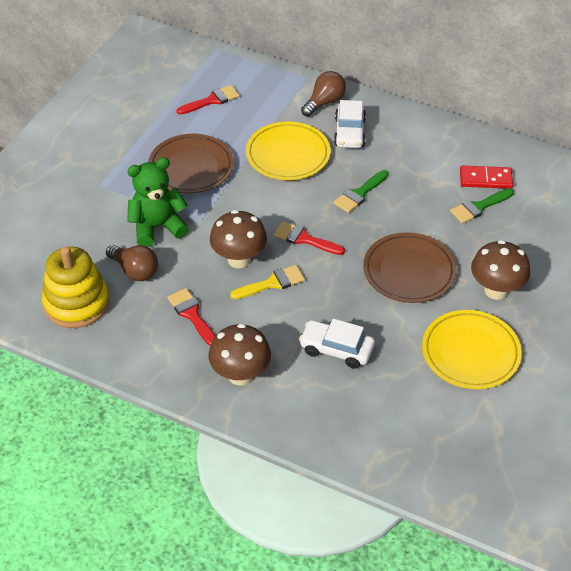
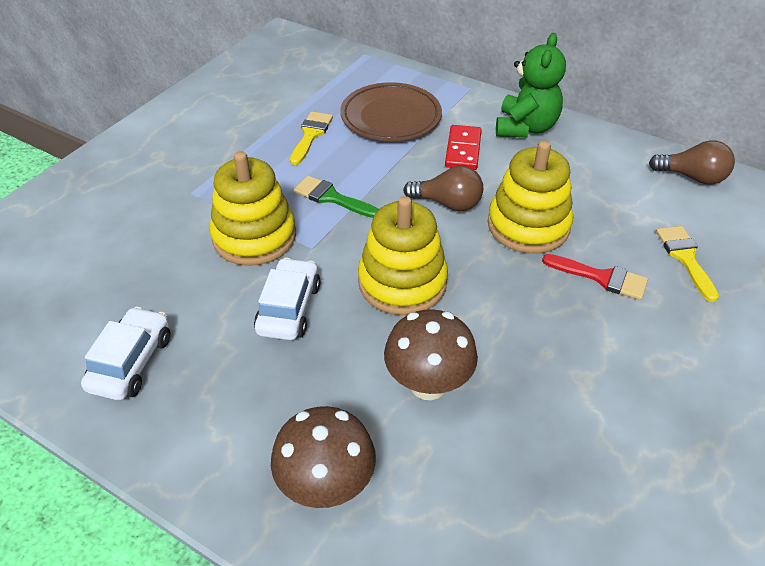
brown mushroom: [208,323,271,386] [210,210,267,268] [471,240,530,300] = 3 -> [271,406,376,508] [384,309,478,400] = 2
brown plate: [148,134,234,193] [363,232,457,303] = 2 -> [340,82,442,141] = 1
green brush: [334,170,388,213] [450,188,514,224] = 2 -> [293,176,379,218] = 1
red brush: [167,288,215,346] [177,85,240,115] [273,221,345,255] = 3 -> [542,254,648,300] = 1
yellow brush: [230,265,305,299] = 1 -> [290,111,333,165] [656,226,719,302] = 2
yellow plate: [246,122,331,180] [422,310,522,389] = 2 -> none = 0
yellow stacking toy: [42,246,110,328] = 1 -> [209,151,296,266] [358,196,448,315] [488,140,573,254] = 3

